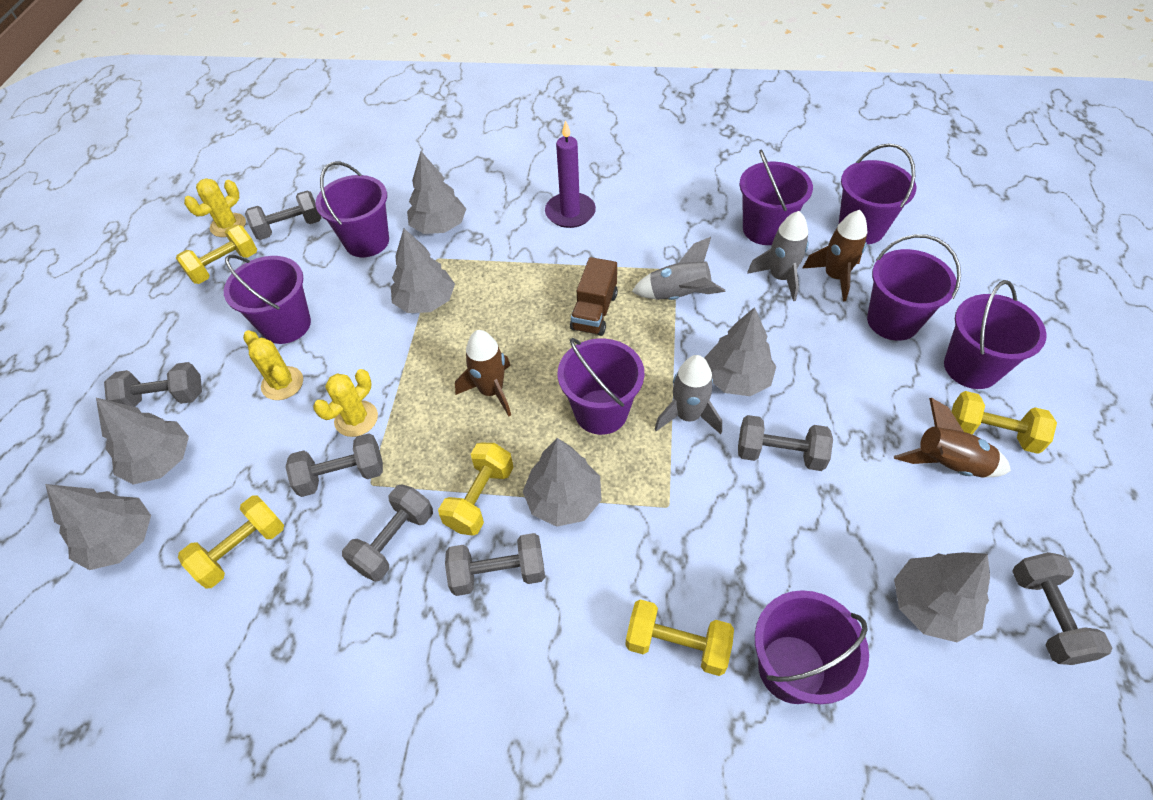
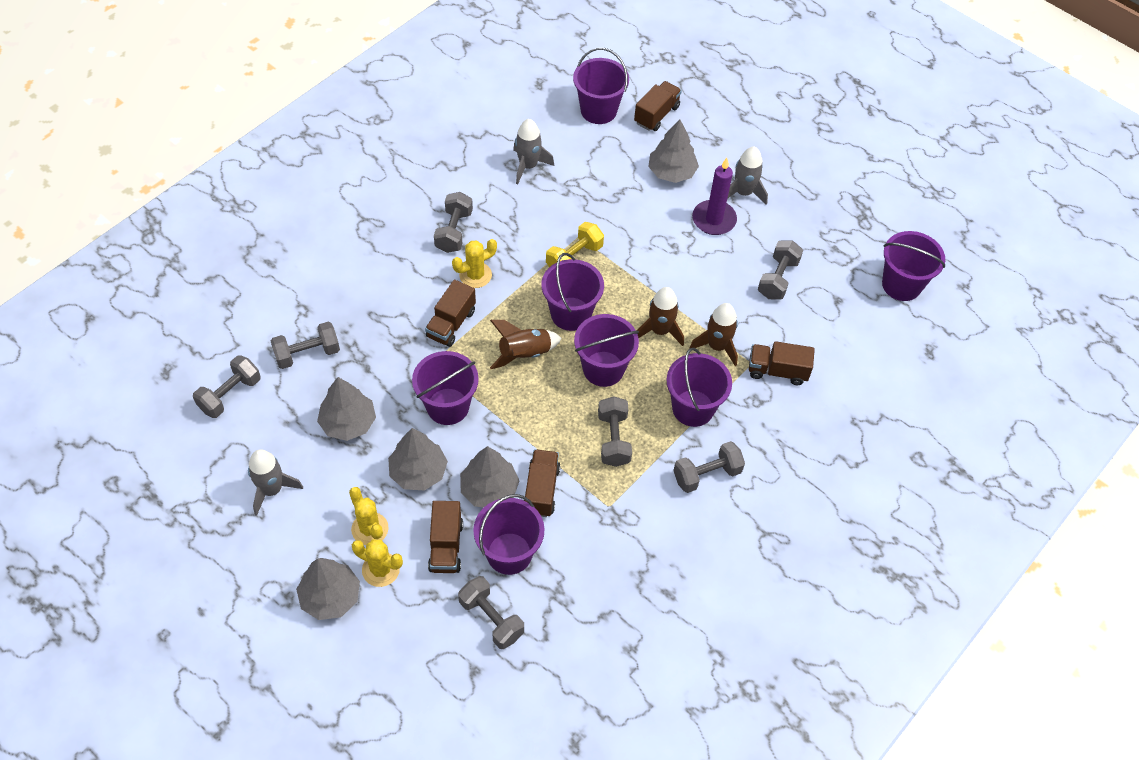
brown truck: [570,257,618,336] = 1 -> [425,280,476,347] [428,501,463,573] [524,449,561,517] [634,81,682,131] [749,341,815,385] = 5
grey tree: [45,484,151,570] [96,398,189,485] [391,228,455,313] [407,151,466,234] [523,438,602,527] [704,307,776,396] [894,552,990,642] = 7 -> [296,558,360,620] [317,377,376,441] [388,428,448,491] [460,446,520,507] [648,119,699,183] = 5
purple bucket: [224,255,311,344] [316,162,389,257] [558,338,645,435] [739,150,813,245] [755,590,869,704] [838,143,916,244] [867,234,961,341] [944,280,1047,389] = 8 -> [412,351,479,425] [473,494,544,575] [541,253,604,331] [573,48,629,124] [574,314,639,387] [666,348,732,427] [882,231,945,301] = 7
yellow dumbbell: [176,225,257,284] [178,496,284,588] [438,443,514,536] [625,599,734,676] [951,391,1057,454] = 5 -> [546,222,604,267] = 1

